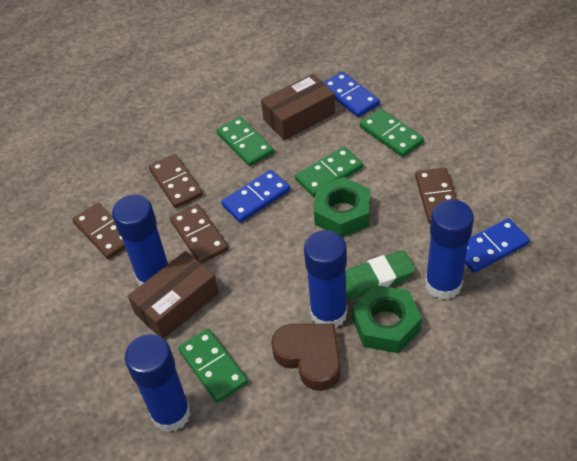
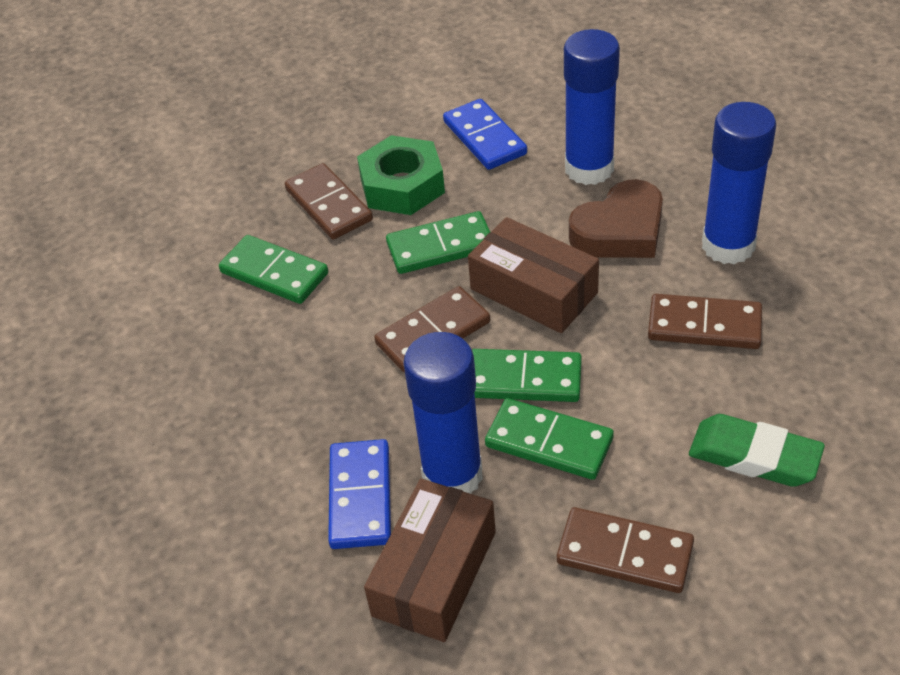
blue domino: [221,170,290,223] [324,72,380,117] [465,218,530,273] = 3 -> [328,439,391,549] [443,99,527,170] = 2
blue glue stick: [112,195,168,286] [125,334,191,432] [304,230,347,328] [425,200,474,300] = 4 -> [404,332,483,494] [564,29,620,185] [702,102,776,264] = 3
green nut: [314,177,370,237] [352,285,422,353] = 2 -> [357,135,445,215] = 1

